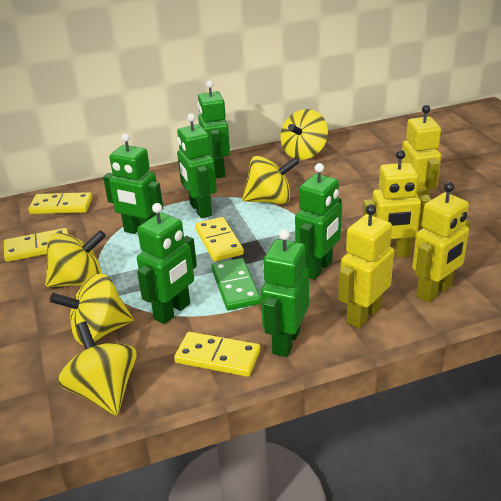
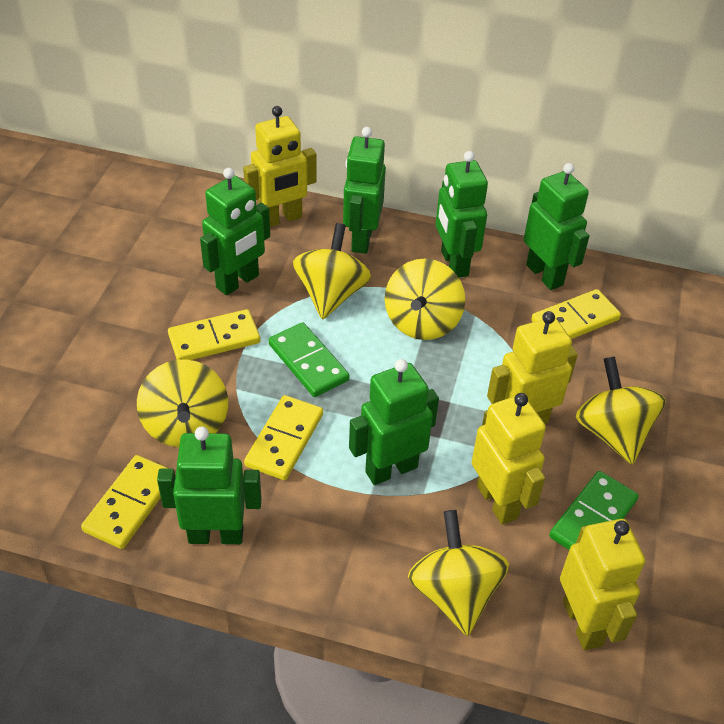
green domino: [211,258,261,310] = 1 -> [269,322,349,397] [549,471,639,550] = 2

